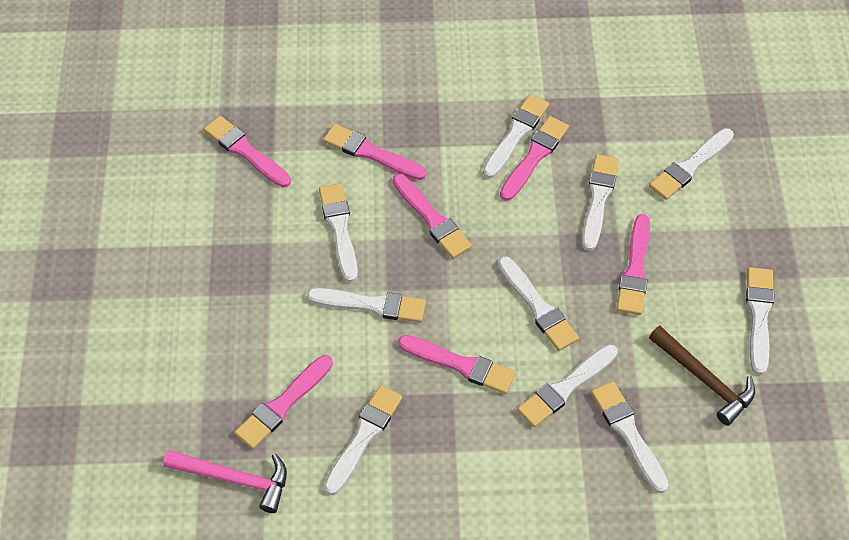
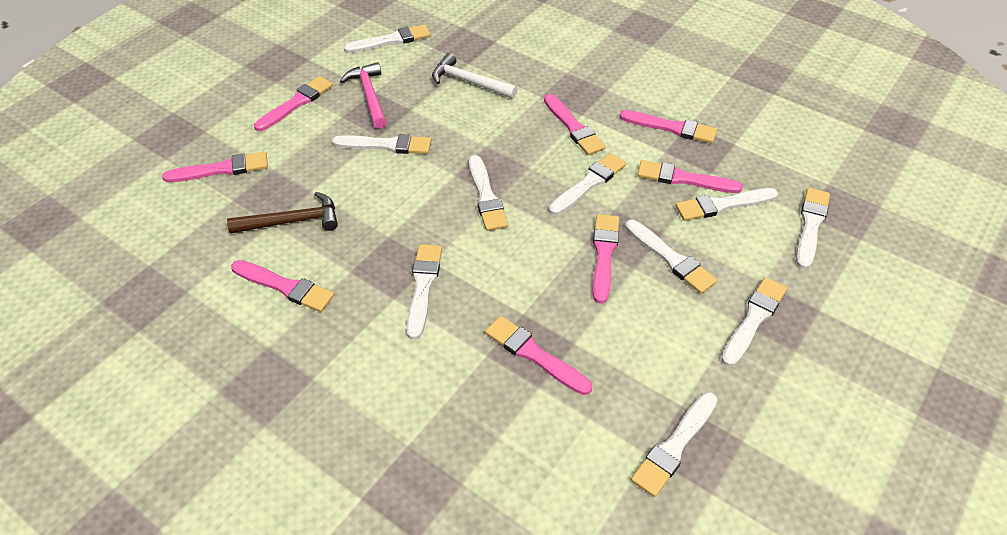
pink brush: [204,116,291,188] [235,355,333,449] [323,124,427,180] [393,174,472,259] [398,335,516,394] [500,116,569,201] [617,214,650,315] = 7 -> [162,152,268,182] [231,260,334,312] [254,76,333,131] [485,316,592,395] [544,94,606,155] [593,214,619,304] [619,110,717,143] [637,160,743,193] = 8
white hammer: none = 0 -> [432,53,518,98] = 1

